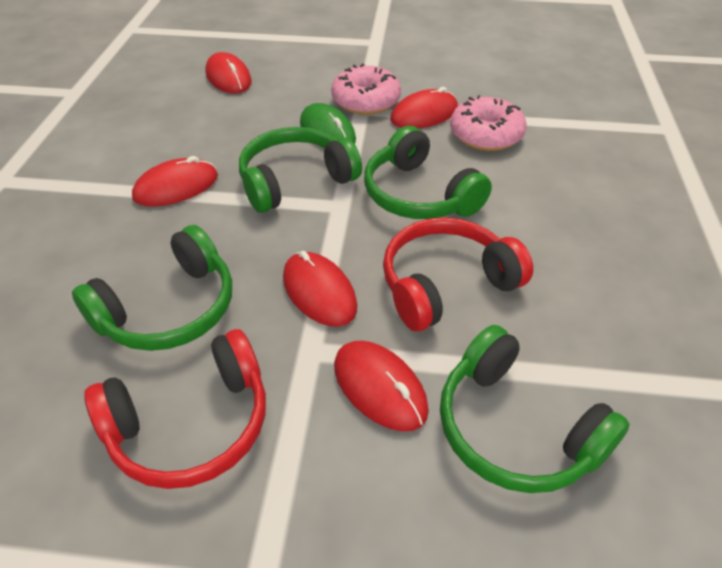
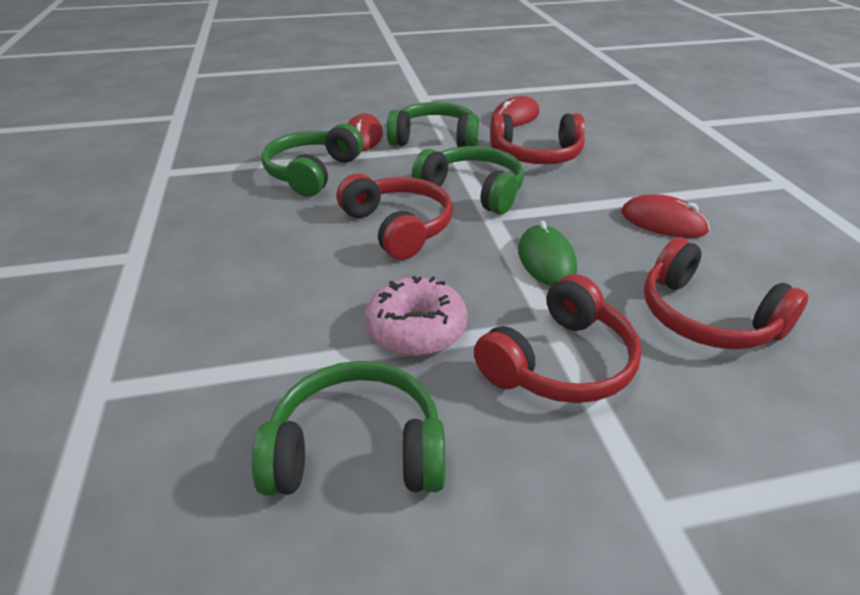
pink donut: [331,63,401,115] [450,95,526,151] = 2 -> [365,276,467,356] = 1
red headphones: [84,329,266,489] [383,218,533,331] = 2 -> [337,173,453,260] [474,274,642,403] [490,113,585,164] [644,238,808,349] = 4
red mouse: [132,156,218,207] [205,52,252,94] [283,251,357,327] [334,341,429,432] [390,87,458,128] = 5 -> [347,113,383,151] [492,96,539,127] [621,194,710,238] = 3

